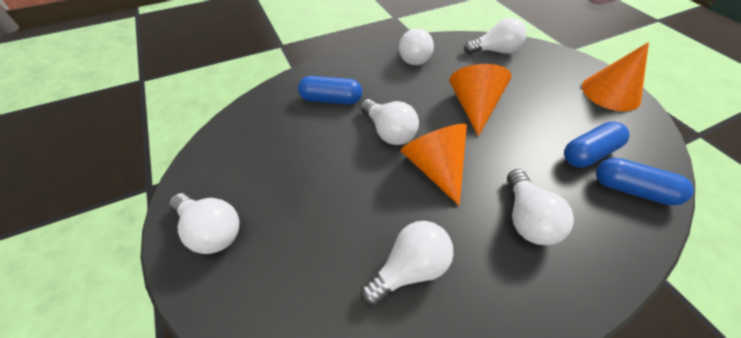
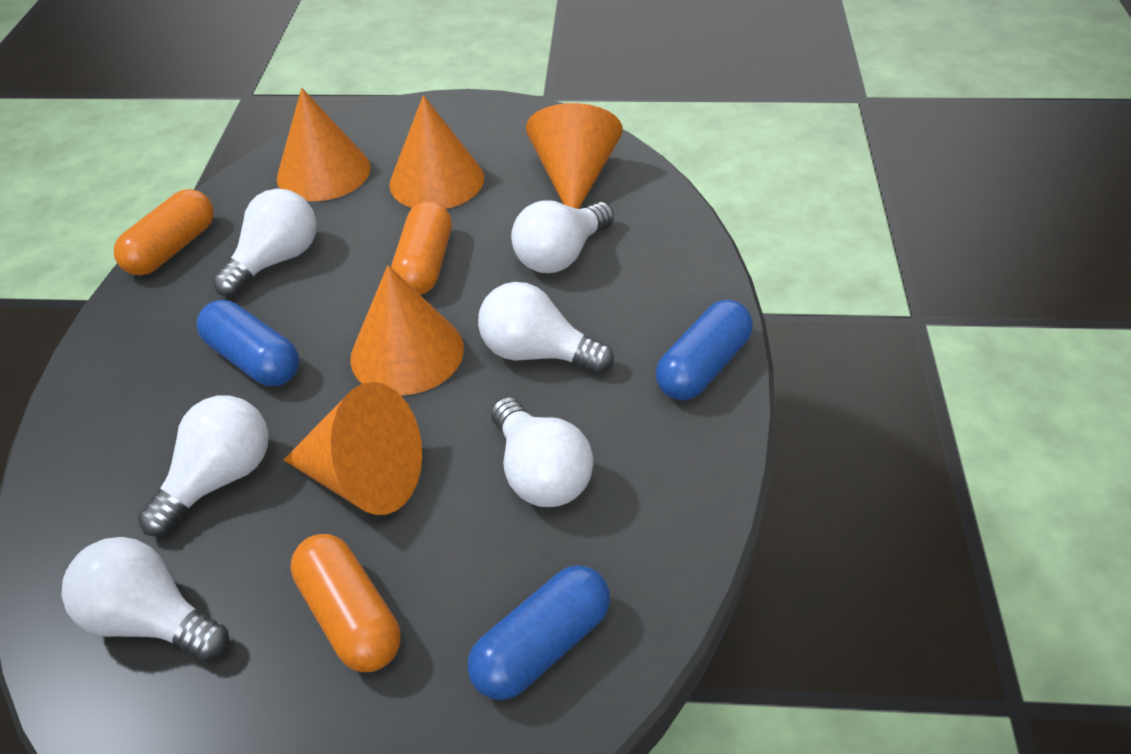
orange capsule: none = 0 -> [114,189,214,276] [291,534,401,672] [391,201,452,295] = 3
orange cone: [401,124,467,206] [449,64,512,136] [582,42,649,111] = 3 -> [277,88,371,201] [284,382,422,515] [350,265,464,395] [389,95,484,209] [526,103,623,209] = 5

